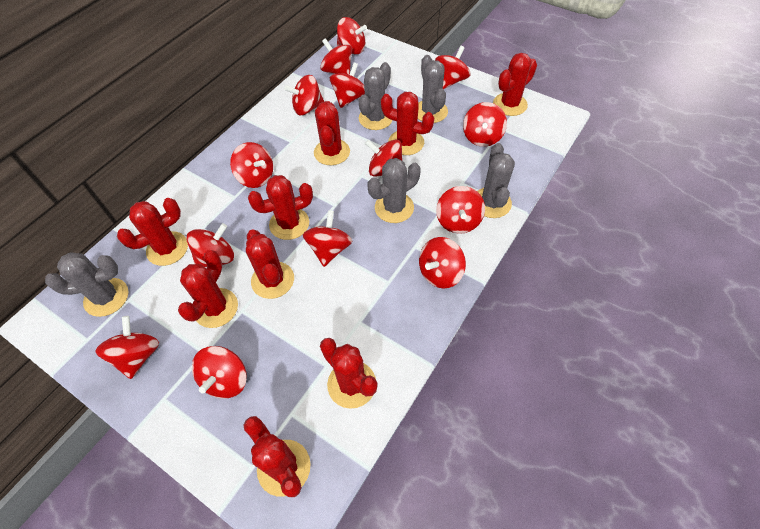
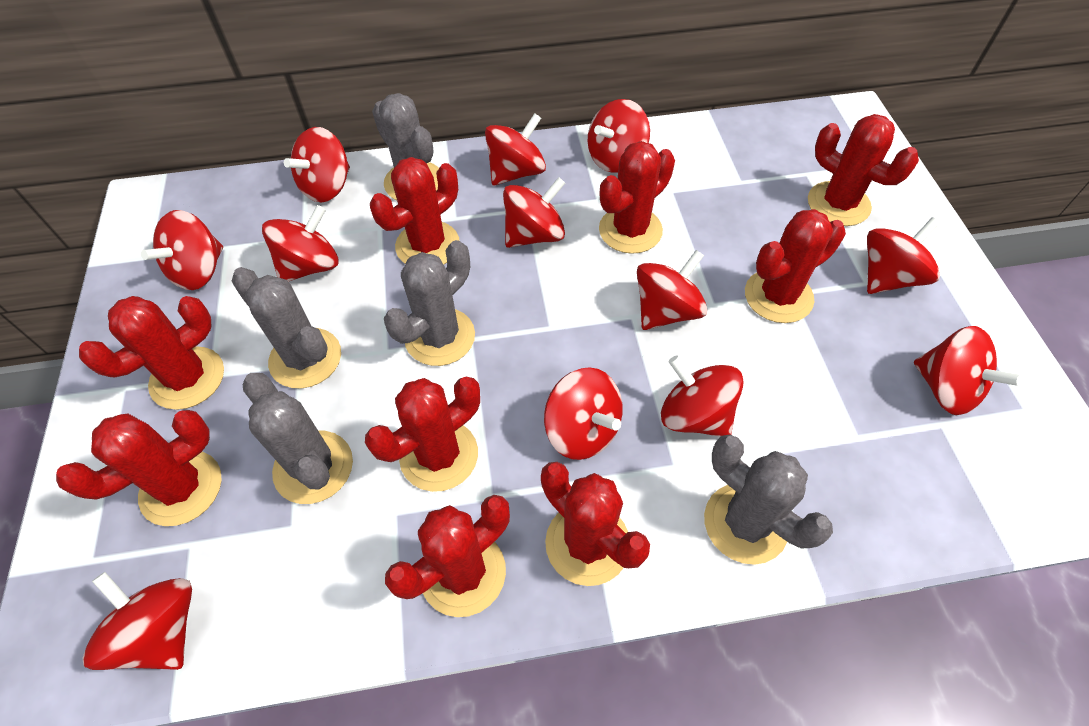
red spinning top: [96,316,159,379] [186,223,234,268] [192,346,247,399] [230,142,273,188] [284,75,324,115] [303,210,352,267] [320,38,352,75] [330,62,365,108] [337,17,367,54] [365,140,402,177] [419,237,466,288] [435,46,471,89] [436,186,485,234] [463,102,507,147] = 14 -> [82,572,192,670] [141,210,223,290] [262,205,338,282] [284,127,350,202] [485,113,546,185] [503,177,565,248] [544,367,623,460] [588,99,650,173] [637,250,707,330] [661,355,744,437] [867,217,940,294] [914,326,1023,415] = 12

